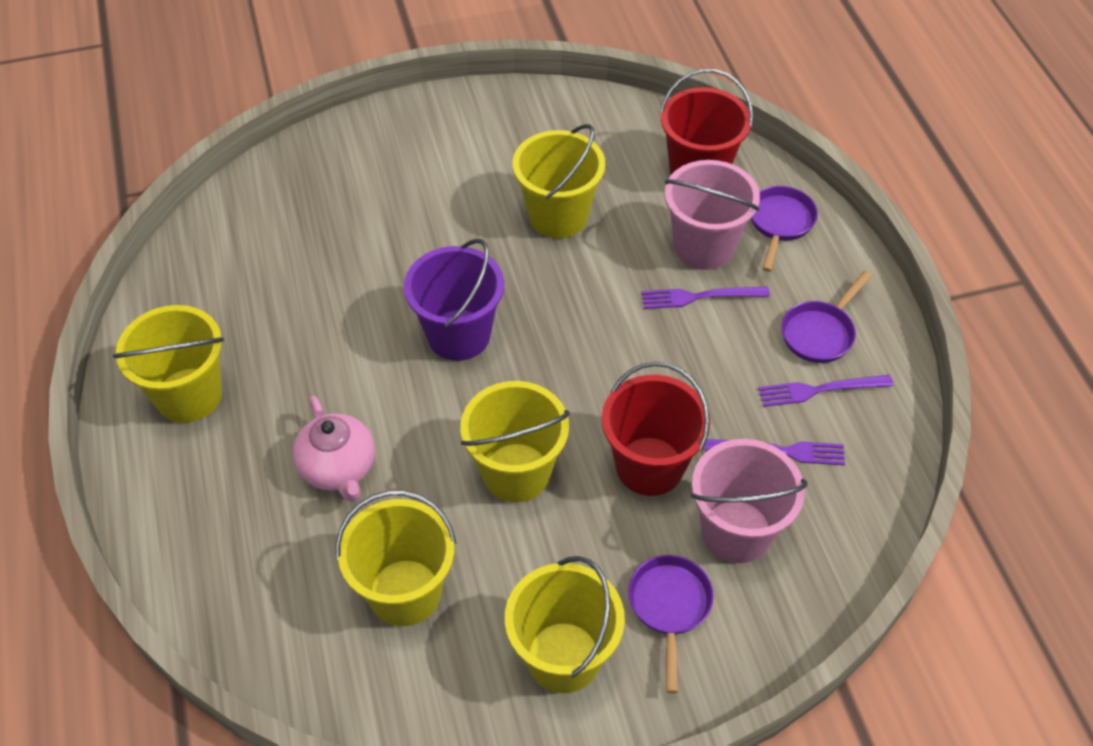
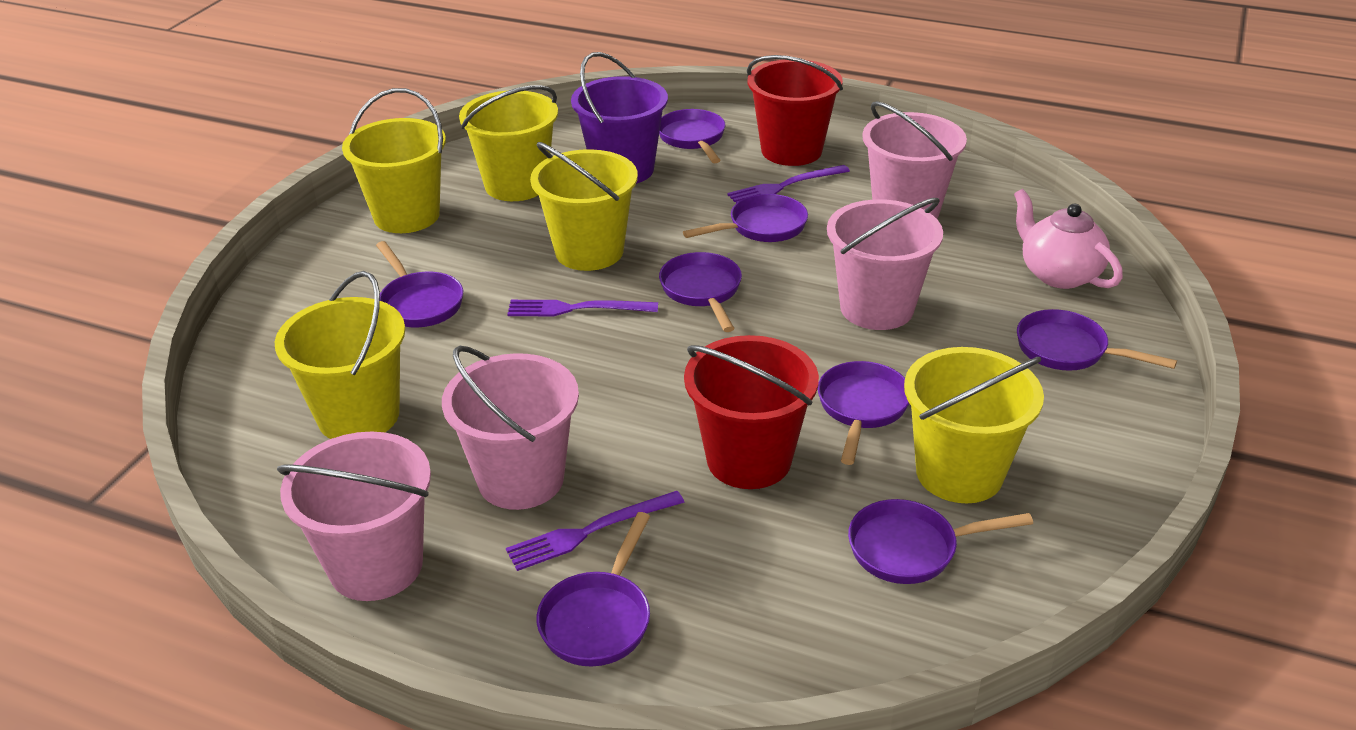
pink bucket: [665,160,760,270] [691,439,808,563] = 2 -> [277,431,431,601] [442,346,579,510] [827,198,943,330] [862,101,967,219] = 4
purple pan: [628,555,714,693] [751,186,818,272] [782,271,872,363] = 3 -> [376,241,463,327] [536,512,650,666] [659,109,725,163] [659,252,742,332] [683,194,808,242] [818,361,909,465] [848,499,1033,584] [1017,309,1177,371] = 8

